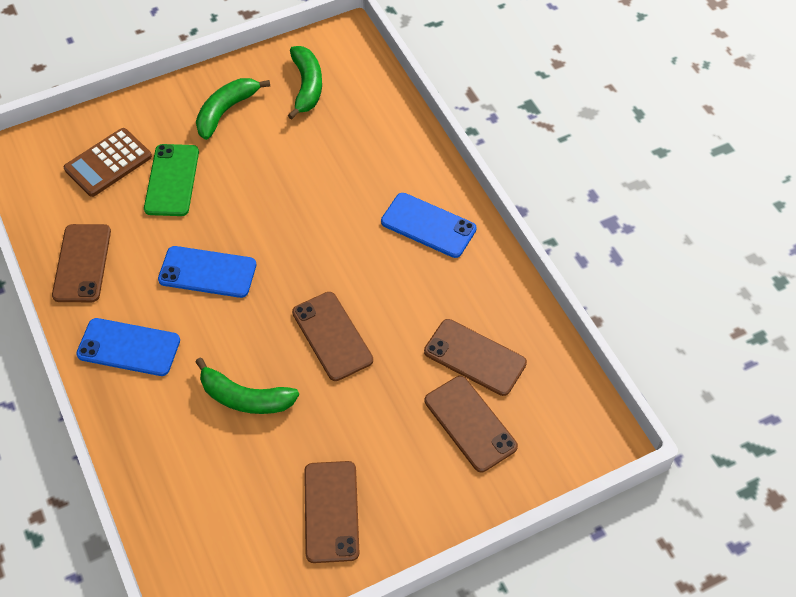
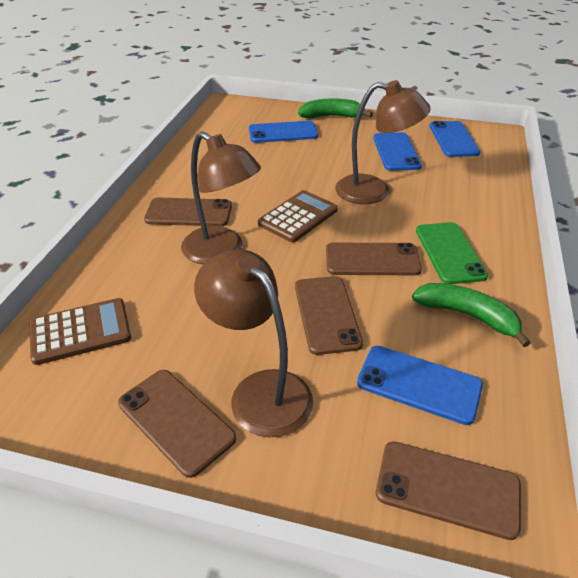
blue phone: [76,318,180,376] [158,246,256,298] [381,193,477,258] = 3 -> [249,121,318,143] [357,346,483,425] [373,132,422,171] [430,121,480,157] = 4
brown calculator: [64,128,152,197] = 1 -> [29,298,131,365] [258,190,338,242] = 2
brown lamp: none = 0 -> [181,131,261,265] [194,249,313,437] [335,80,431,204] = 3
green banana: [195,358,299,414] [196,78,270,140] [288,46,322,120] = 3 -> [298,98,373,118] [412,283,530,347] = 2

